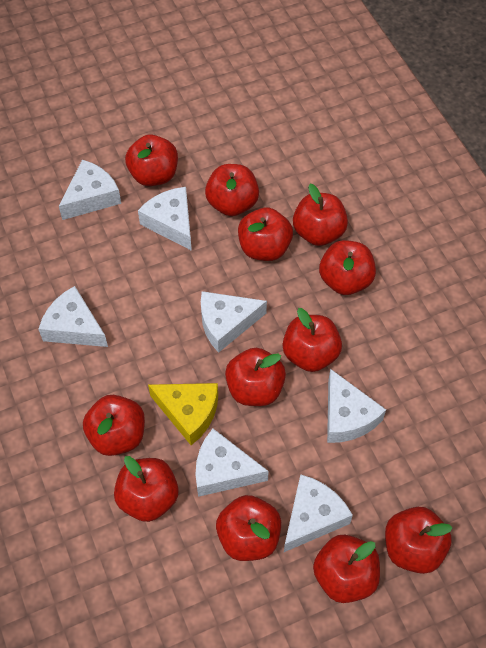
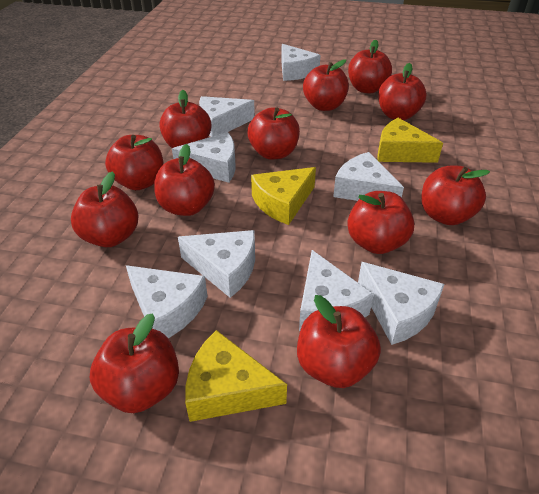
white cheese: [39,286,108,347] [59,160,121,220] [138,187,192,251] [195,429,269,497] [201,291,267,353] [284,474,353,552] [327,369,386,443] = 7 -> [126,265,208,338] [172,132,235,183] [178,230,255,298] [199,96,255,137] [281,44,321,81] [299,250,374,331] [333,152,404,201] [358,262,444,345] = 8
yellow cheese: [148,383,218,445] = 1 -> [185,330,287,422] [251,167,316,225] [377,118,443,163] = 3

